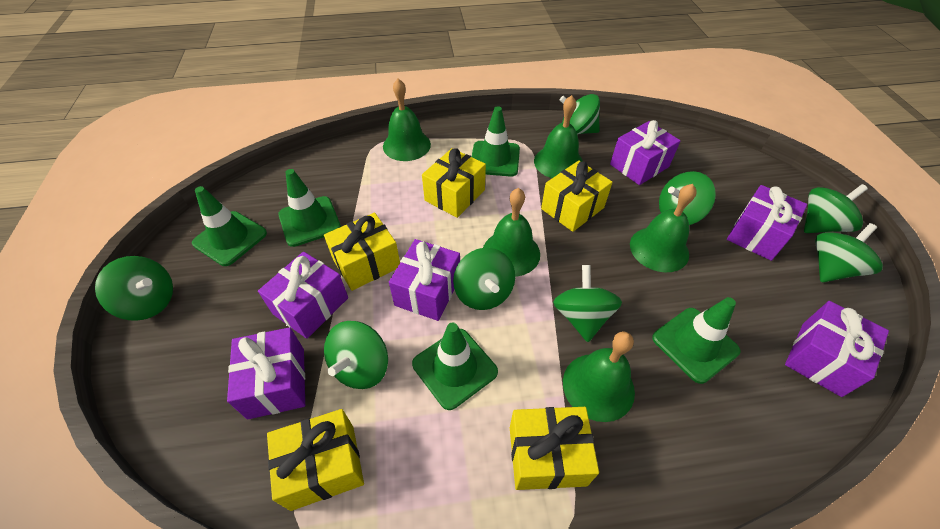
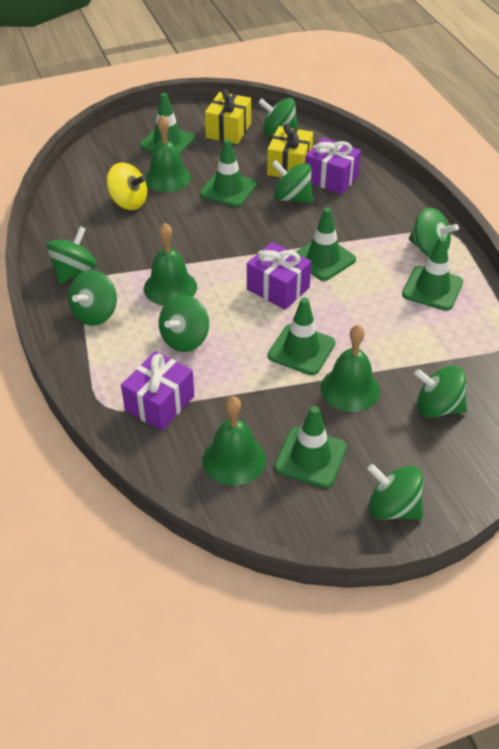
green bell: [383,79,431,161] [483,188,540,277] [534,95,583,178] [563,331,635,422] [630,184,696,272] = 5 -> [144,223,197,306] [145,115,191,192] [203,396,266,486] [320,325,380,412] = 4
green traffic cone: [192,186,267,266] [278,169,341,247] [412,323,498,410] [472,106,520,177] [652,297,741,384] = 5 -> [140,93,195,154] [200,139,257,207] [268,298,335,375] [274,406,347,488] [296,207,356,281] [402,237,463,311] = 6
purple gift: [227,327,305,419] [258,252,348,339] [389,239,460,321] [610,120,681,185] [727,185,807,261] [785,301,889,397] = 6 -> [121,351,194,431] [247,242,311,310] [305,138,361,194] = 3
yellow gift: [267,409,364,511] [324,213,400,291] [422,148,486,218] [510,407,599,490] [541,160,613,232] = 5 -> [205,89,251,144] [267,124,313,177] = 2
yellow spinning top: none = 0 -> [106,163,147,210] = 1

